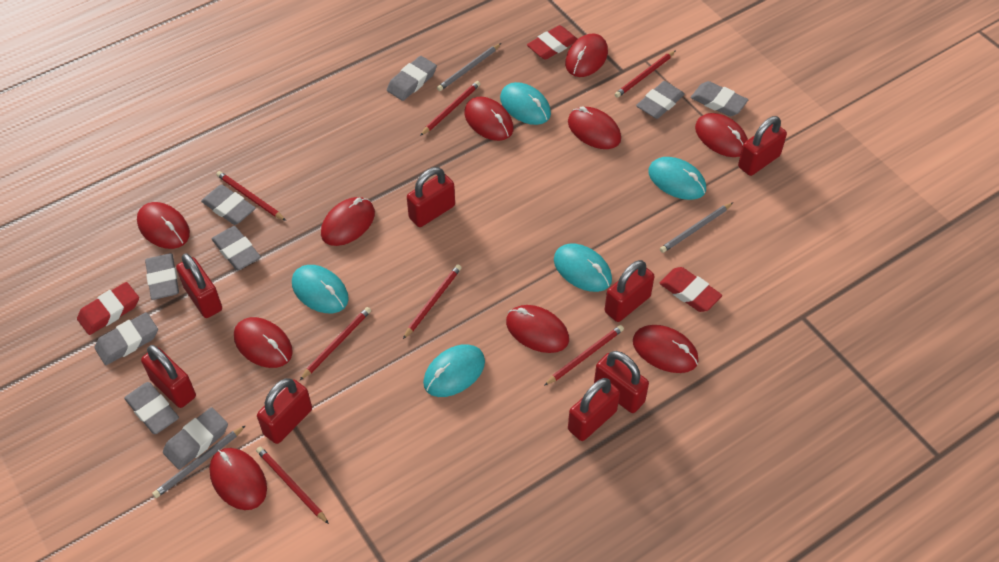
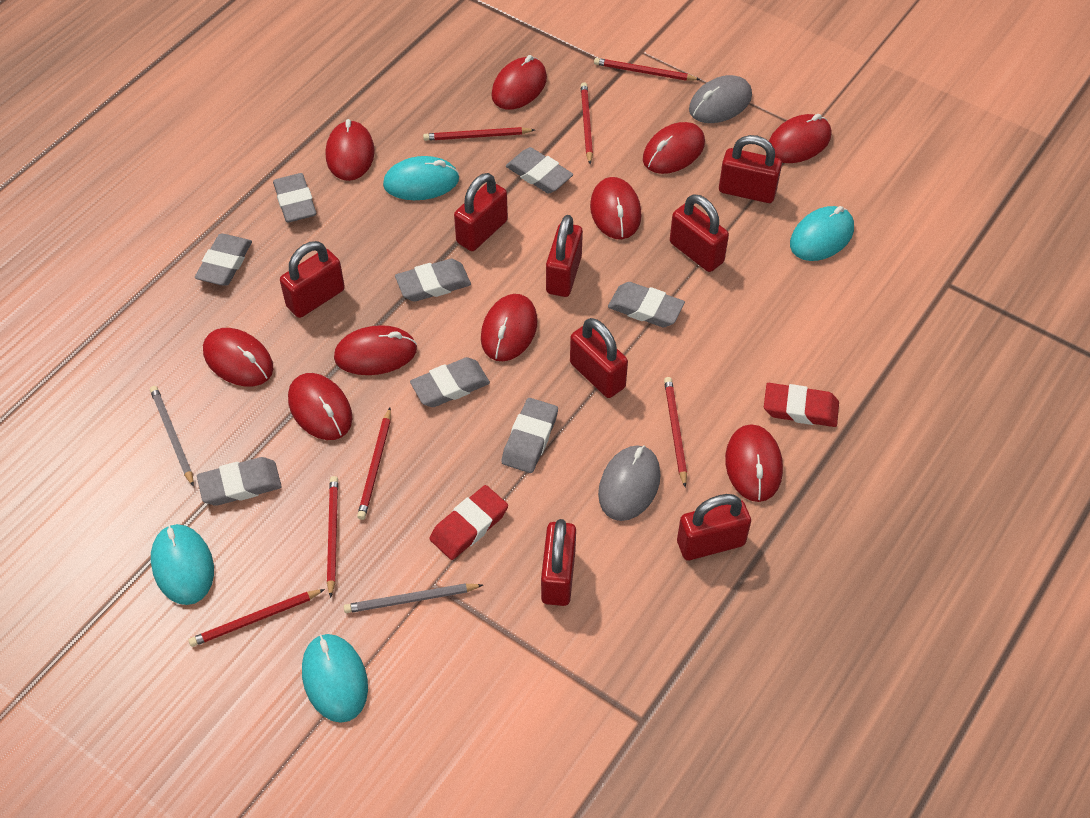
grey eraser: [94,312,158,365] [124,382,179,434] [145,253,179,300] [163,407,228,470] [201,185,255,225] [212,226,261,270] [387,56,437,101] [636,81,685,119] [691,81,748,116] = 9 -> [195,234,252,286] [197,457,281,506] [273,173,316,222] [395,259,471,302] [410,357,490,407] [501,398,558,473] [506,147,573,194] [608,282,685,327] = 8
grey mouse: none = 0 -> [598,445,661,521] [689,75,752,123] = 2
grey pencil: [152,425,246,498] [437,43,501,91] [660,202,733,253] = 3 -> [150,386,194,487] [344,583,483,613] = 2
red eraser: [77,282,139,335] [527,25,577,60] [659,267,722,312] = 3 -> [429,485,508,560] [764,383,839,427] = 2
turquoise mouse: [292,265,349,313] [423,344,485,397] [500,82,551,125] [554,243,612,292] [648,157,706,200] = 5 -> [151,524,214,605] [302,634,368,723] [383,156,459,200] [790,206,854,261] = 4

